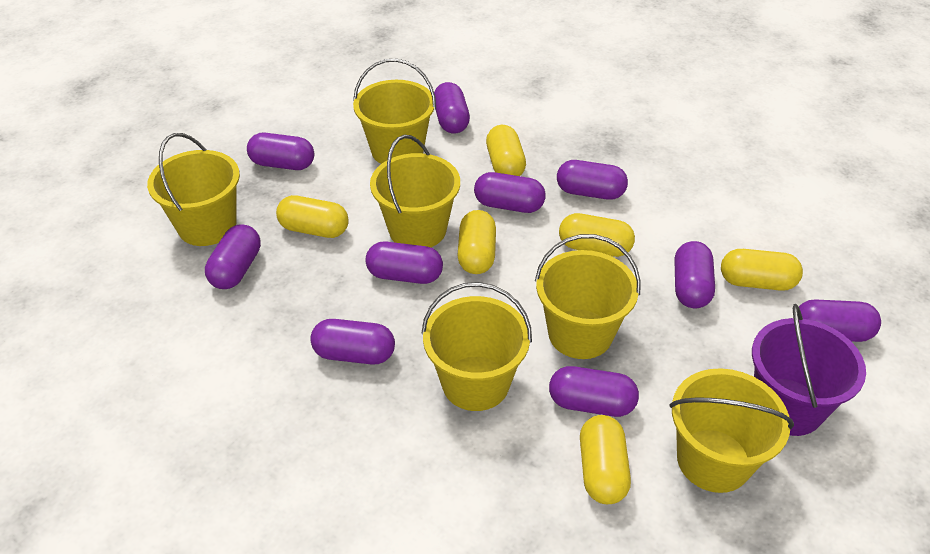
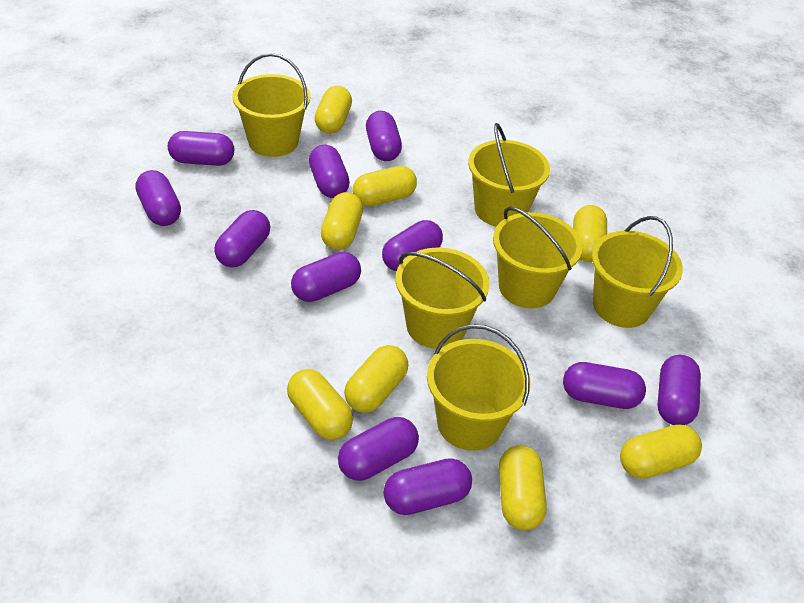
purple bucket: [752,304,866,436] = 1 -> none = 0
purple capsule: [205,224,261,289] [247,133,314,170] [310,319,395,365] [365,242,443,284] [434,82,470,134] [474,172,546,213] [549,366,639,417] [557,160,628,200] [675,241,715,308] [799,299,881,342] = 10 -> [135,170,181,226] [168,131,234,166] [214,210,270,267] [291,252,361,302] [309,145,350,198] [338,417,419,481] [366,111,402,161] [382,220,443,271] [383,458,472,515] [563,362,646,409] [658,355,701,425] = 11
yellow capsule: [276,195,349,238] [458,210,496,274] [486,125,526,176] [559,213,635,257] [580,415,631,504] [721,249,803,291] = 6 -> [287,369,353,440] [314,86,352,134] [321,192,363,250] [344,345,408,413] [353,166,417,206] [499,445,547,530] [573,205,607,262] [620,424,702,479] = 8

